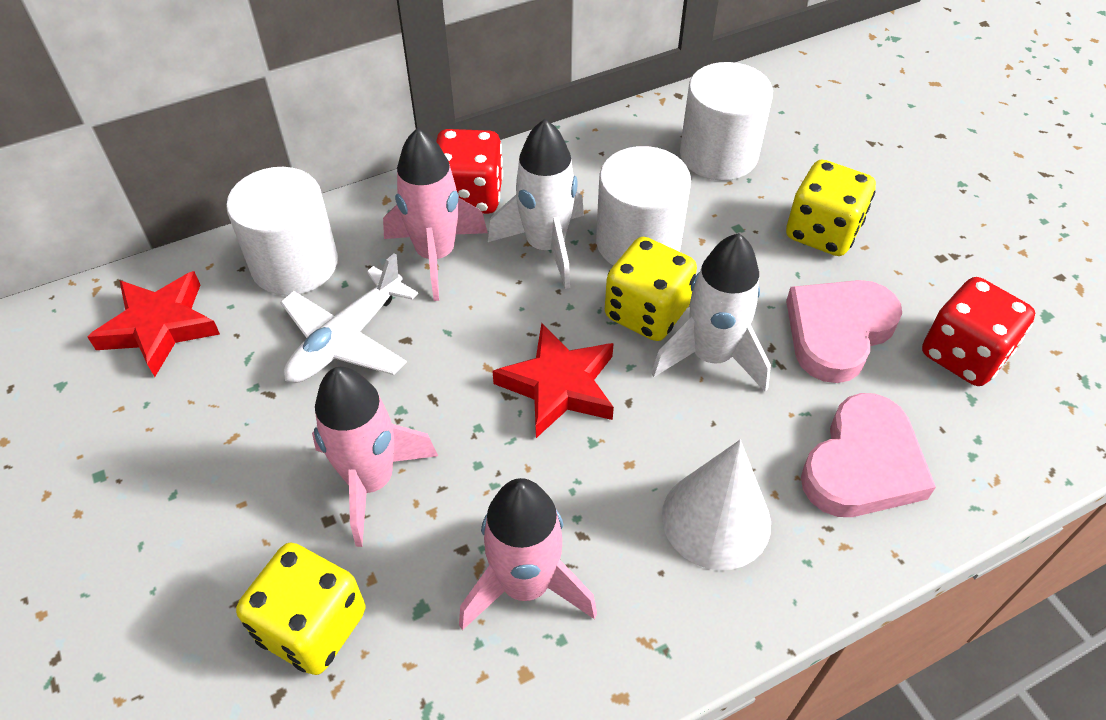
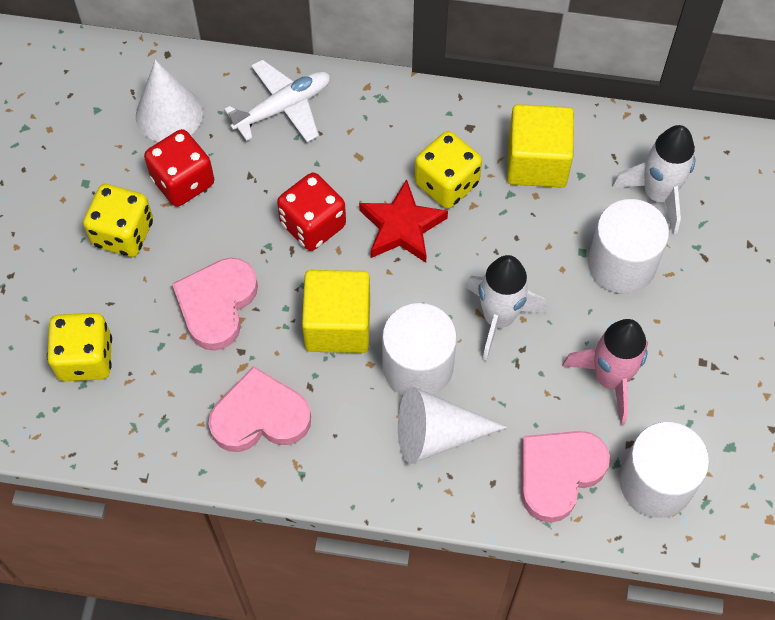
pink heart: [786,280,902,383] [801,393,936,517] = 2 -> [172,258,258,351] [208,366,311,452] [522,431,610,523] = 3
pink rocket: [312,367,438,547] [383,128,488,301] [459,478,597,630] = 3 -> [562,319,648,425] = 1
red star: [88,271,220,377] [492,323,614,438] = 2 -> [359,179,448,263] = 1
white cone: [662,440,771,570] = 1 -> [136,60,203,142] [398,387,507,464] = 2
yellow cube: none = 0 -> [302,270,370,353] [507,104,574,188] = 2

